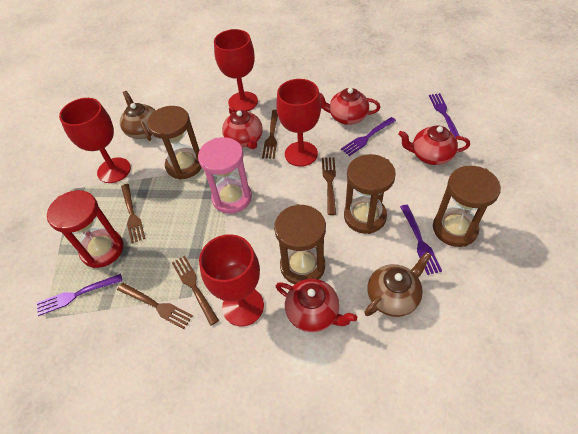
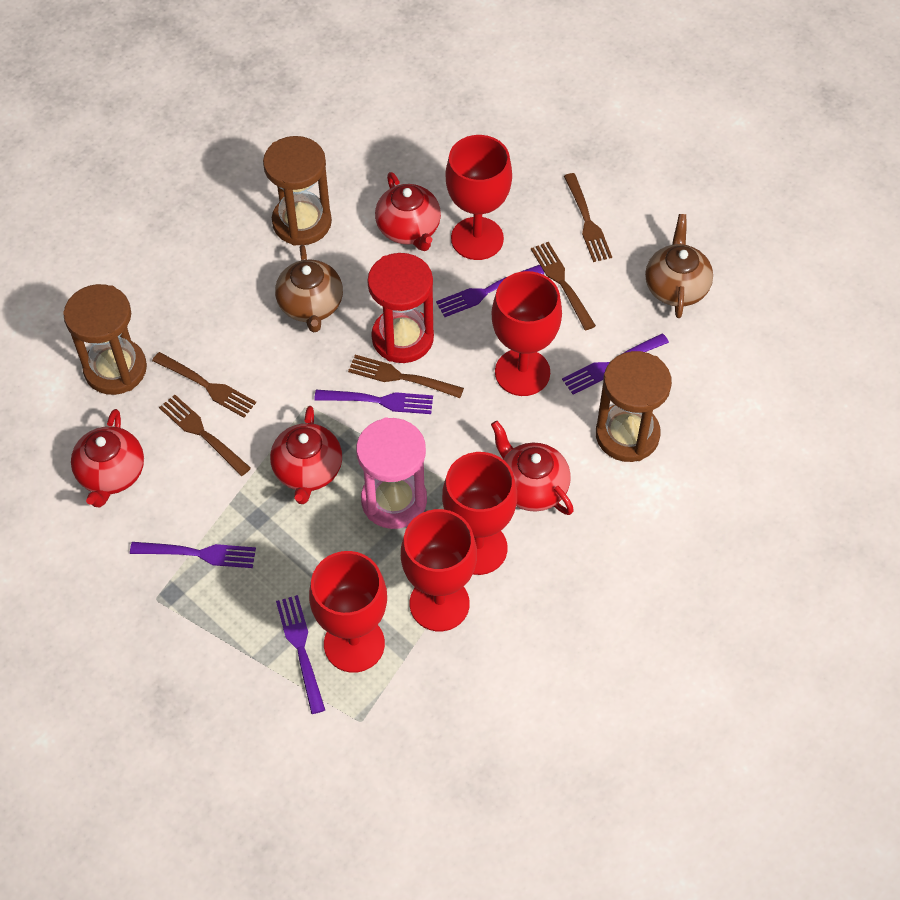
brown hourglass: [147,106,202,180] [274,204,326,284] [344,154,396,234] [433,166,501,247] = 4 -> [63,284,147,395] [263,136,332,246] [596,351,672,462] = 3
purple fork: [36,274,122,316] [341,117,396,156] [400,205,442,275] [429,93,460,137] = 4 -> [130,542,256,568] [276,595,325,714] [314,390,433,414] [436,265,544,317] [562,333,669,395] = 5
red goblet: [59,98,131,183] [199,234,264,326] [214,29,258,111] [276,79,321,167] = 4 -> [309,551,387,673] [401,509,477,631] [442,452,517,575] [446,135,512,260] [492,271,562,396] = 5

